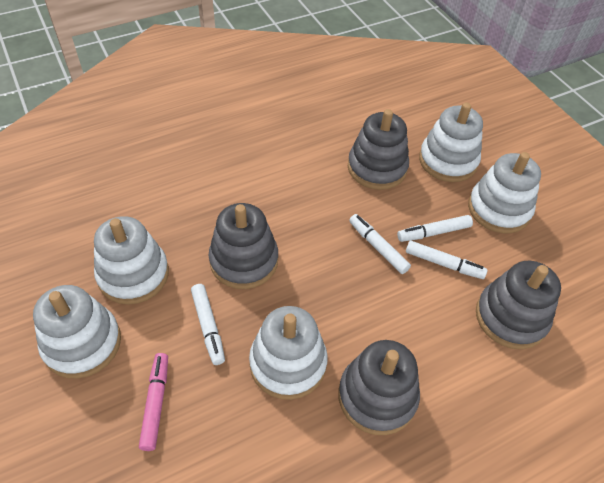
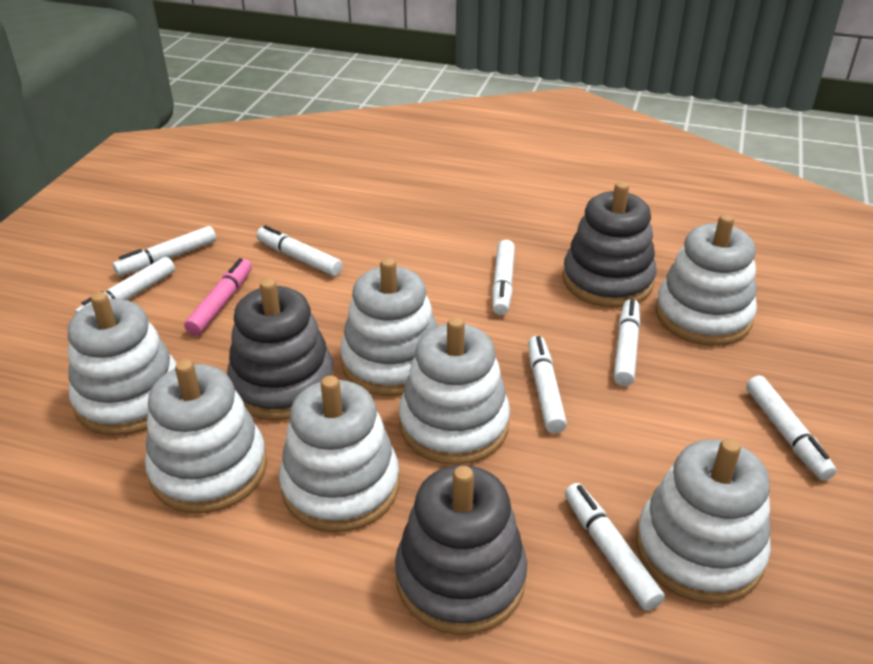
grey stacking toy: [209,203,278,289] [338,340,420,435] [348,109,409,190] [476,261,561,349] = 4 -> [227,278,335,420] [395,465,527,635] [563,181,657,308] = 3
white marker: [191,284,225,365] [349,214,411,274] [397,215,473,242] [406,241,488,279] = 4 -> [75,257,175,315] [113,226,216,276] [256,225,343,276] [492,240,515,315] [528,336,567,433] [565,483,665,611] [614,299,640,386] [746,376,837,481] = 8
white stacking toy: [33,285,121,378] [94,216,169,305] [249,306,328,400] [419,103,483,182] [468,152,541,233] = 5 -> [68,292,177,436] [145,359,267,513] [279,376,399,532] [340,258,437,396] [399,317,510,465] [636,438,771,604] [655,214,757,346] = 7

